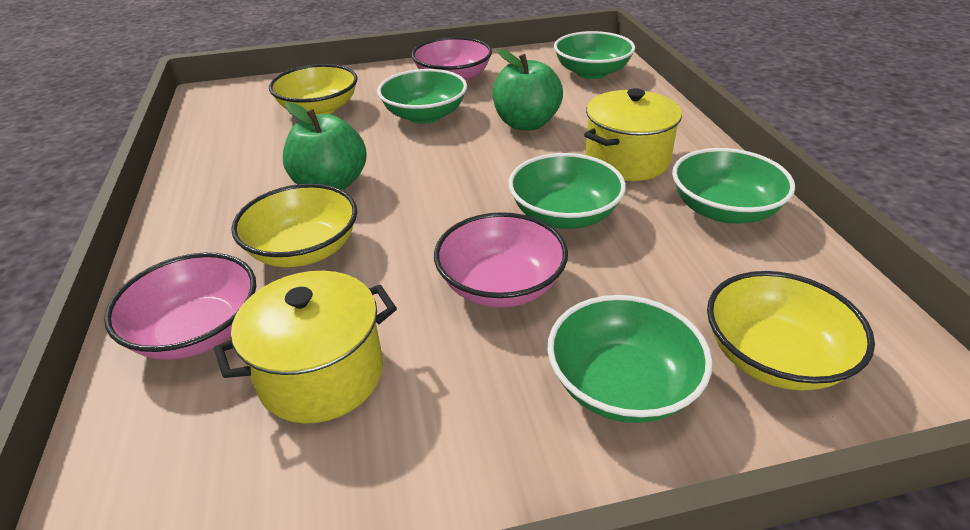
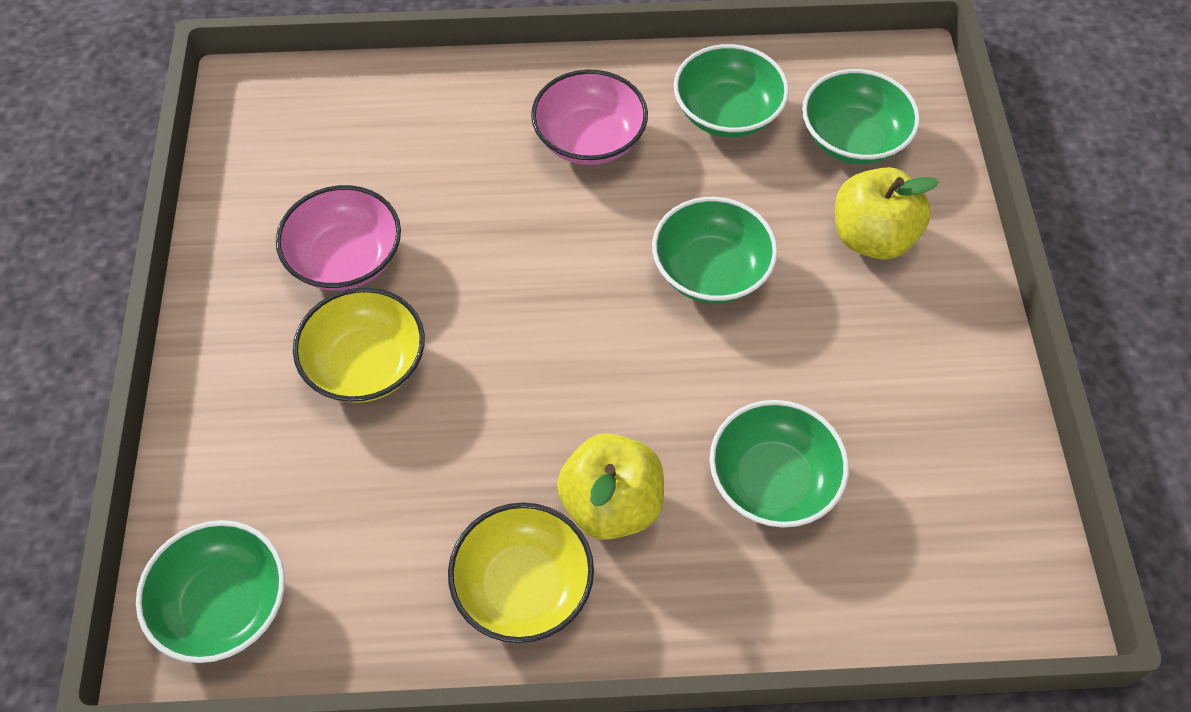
green apple: [283,102,367,190] [492,49,563,131] = 2 -> none = 0
pink bowl: [104,253,256,360] [411,37,492,82] [434,212,568,308] = 3 -> [276,185,401,291] [531,70,648,165] = 2
yellow apple: none = 0 -> [557,433,664,540] [835,167,938,260] = 2
yellow bowl: [231,184,357,267] [269,64,358,115] [707,271,875,391] = 3 -> [293,287,425,403] [448,503,594,643] = 2
yellow pot: [214,271,397,424] [584,88,682,181] = 2 -> none = 0

